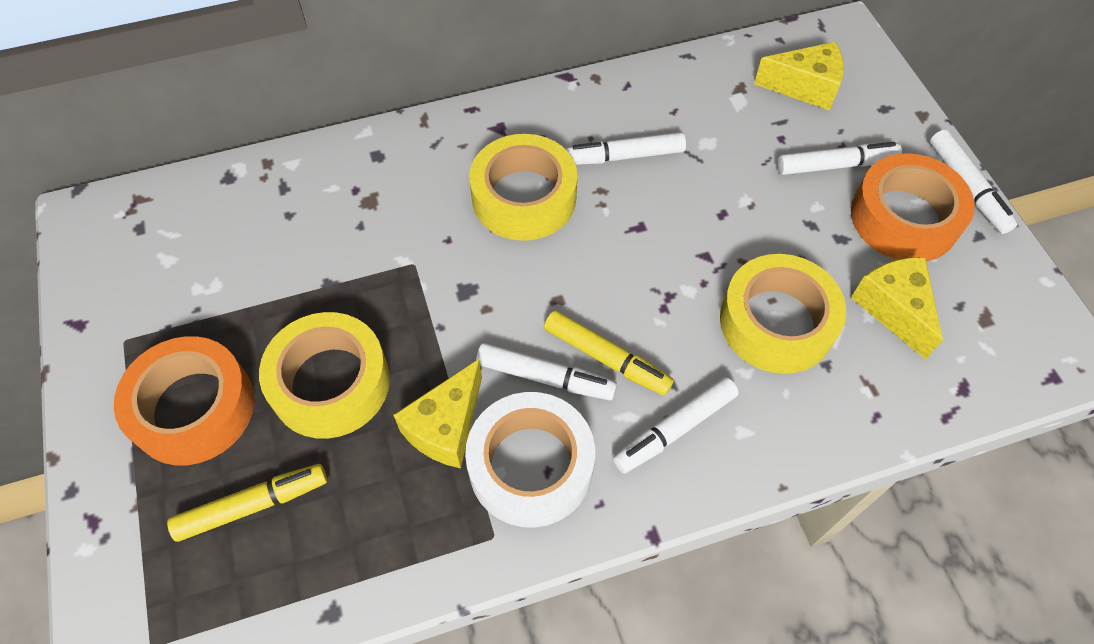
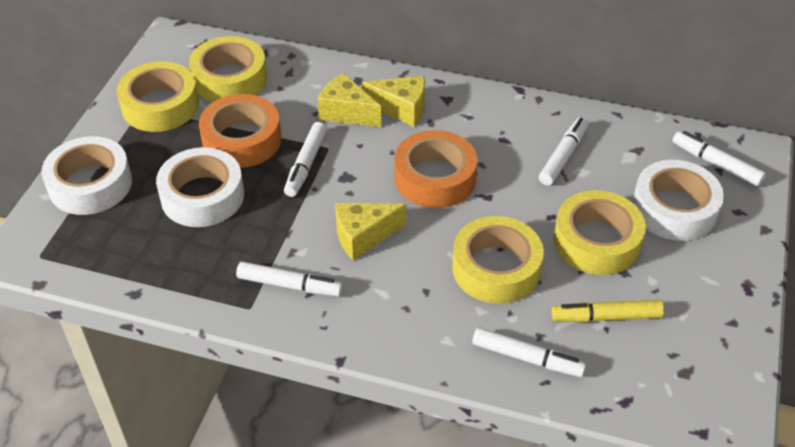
white tape: [465,392,595,528] = 1 -> [42,136,132,215] [156,147,244,227] [632,160,724,241] = 3
yellow marker: [167,464,327,542] [544,310,674,396] = 2 -> [552,300,664,322] = 1
yellow tape: [259,312,390,439] [469,134,578,241] [720,254,846,374] = 3 -> [117,61,199,132] [189,36,267,102] [452,216,544,304] [554,190,646,275] = 4

